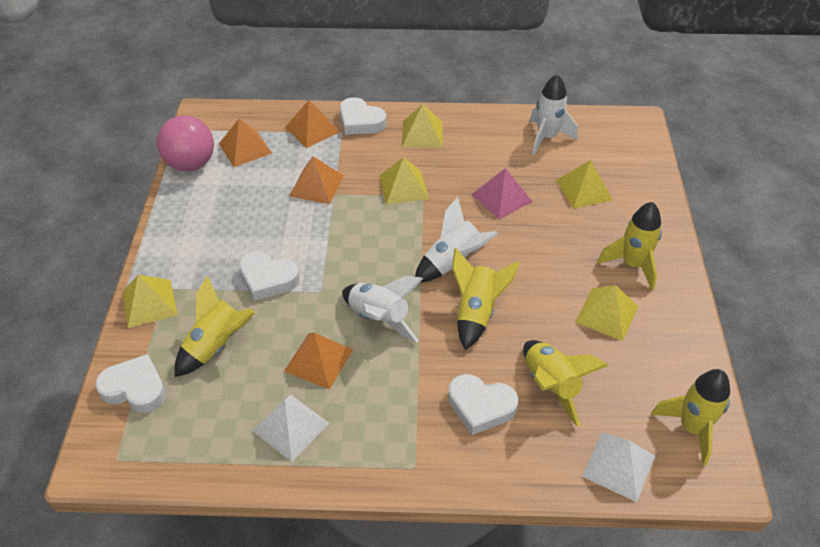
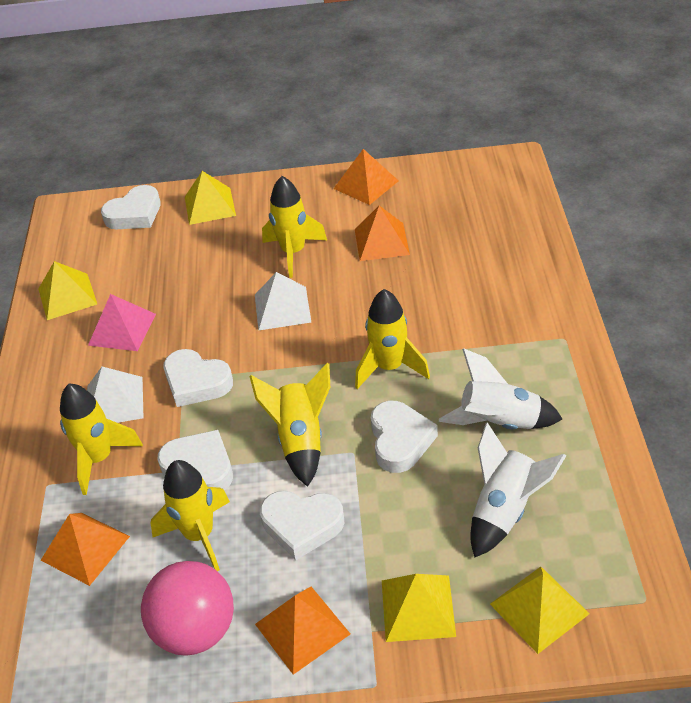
white heart: [95,354,166,413] [239,251,300,301] [340,97,386,135] [448,374,518,435] = 4 -> [101,185,161,229] [157,430,233,491] [164,349,233,407] [260,491,344,560] [371,401,438,473] = 5
white rocket: [342,276,423,343] [415,197,498,282] [530,74,578,155] = 3 -> [439,348,562,429] [470,423,566,558] = 2
yellow pyramid: [122,275,177,328] [379,157,429,205] [402,104,443,148] [556,160,613,209] [576,285,638,341] = 5 -> [38,261,97,320] [185,171,236,225] [382,574,456,642] [490,567,590,654] = 4

